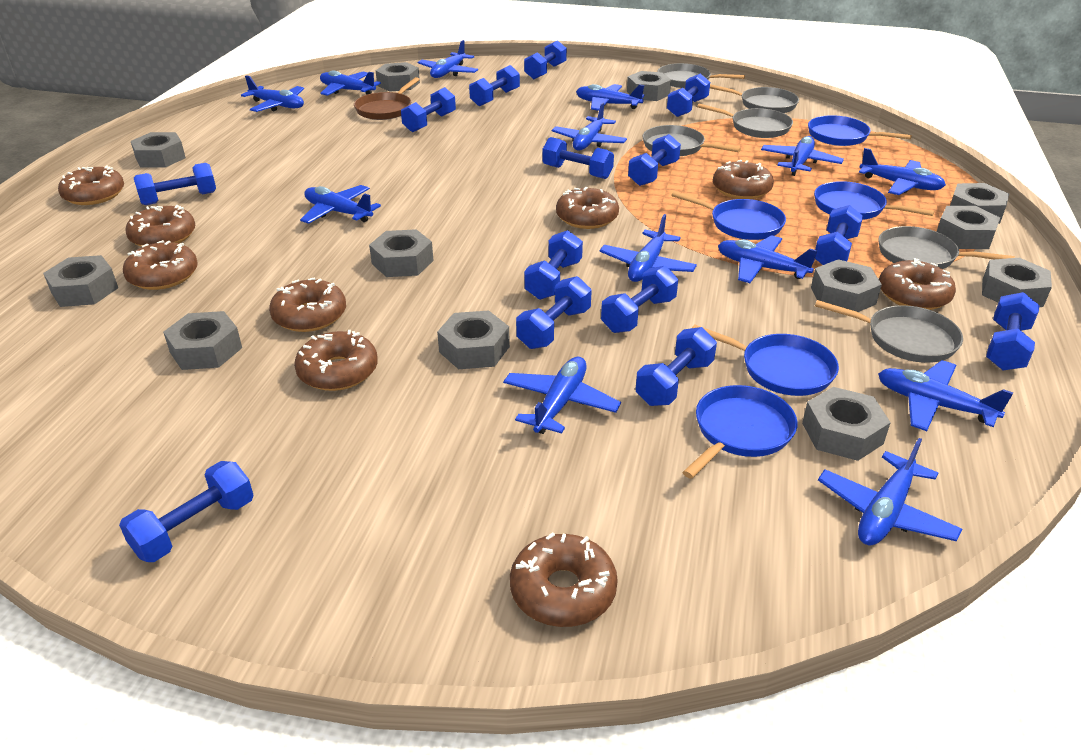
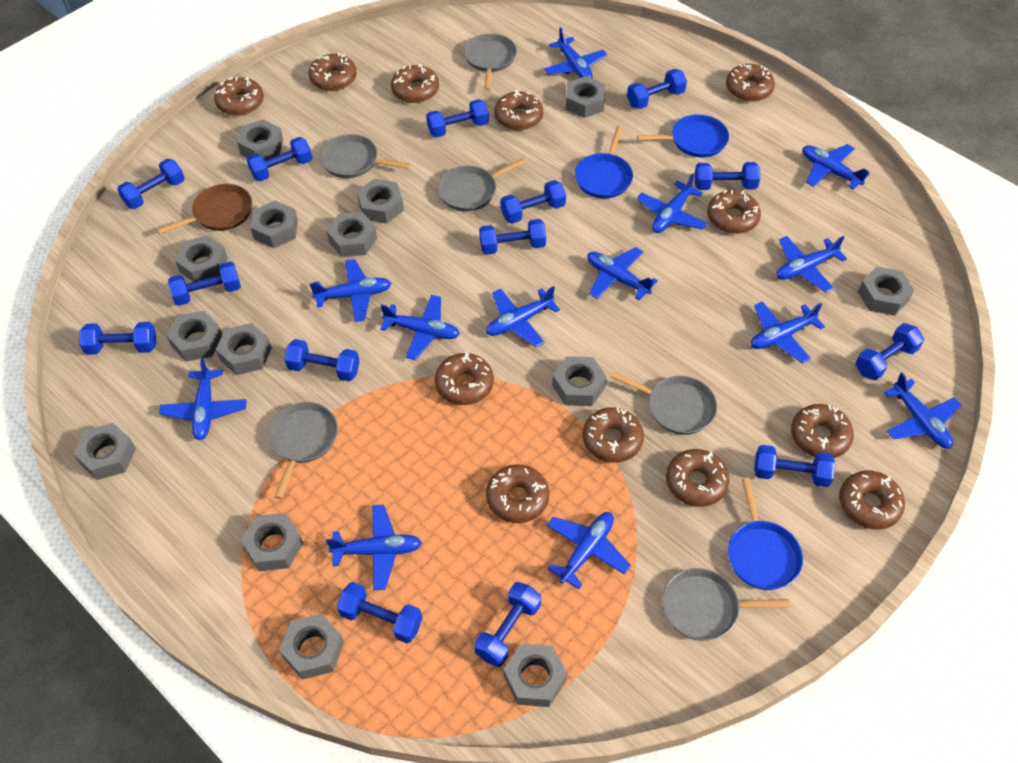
blue pan: [671,191,786,240] [682,385,798,479] [692,324,839,396] [808,115,912,146] [814,181,934,220] = 5 -> [575,126,633,198] [637,114,729,158] [728,478,803,590] = 3
brown donut: [58,166,124,205] [123,240,198,290] [125,205,195,247] [269,277,346,332] [294,330,378,391] [510,532,618,627] [556,187,619,229] [713,160,774,199] [879,258,956,310] = 9 -> [214,77,264,116] [309,53,357,91] [391,64,439,103] [435,352,494,405] [486,464,549,523] [494,90,543,130] [583,407,644,463] [666,449,729,507] [707,190,761,234] [726,64,775,102] [791,404,854,458] [839,471,905,530] = 12
grey nut: [43,255,118,307] [131,132,186,167] [163,311,242,370] [369,229,434,277] [376,62,420,92] [437,310,510,369] [627,71,671,101] [802,387,891,461] [811,259,882,312] [937,206,1000,249] [950,183,1009,224] [982,258,1052,307] = 12 -> [73,423,136,480] [166,311,222,362] [175,235,228,282] [216,323,272,375] [237,119,283,161] [240,513,303,571] [251,201,298,248] [279,614,344,680] [327,212,377,257] [357,179,404,224] [504,644,567,707] [552,356,607,406] [566,76,605,118] [858,267,914,316] = 14

